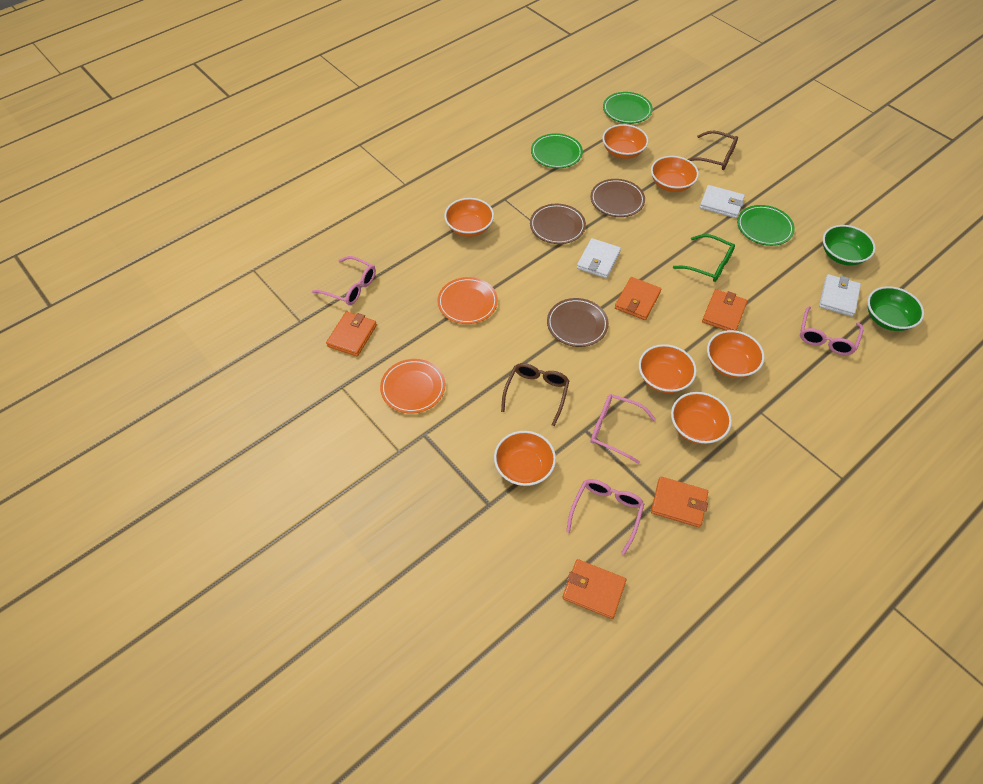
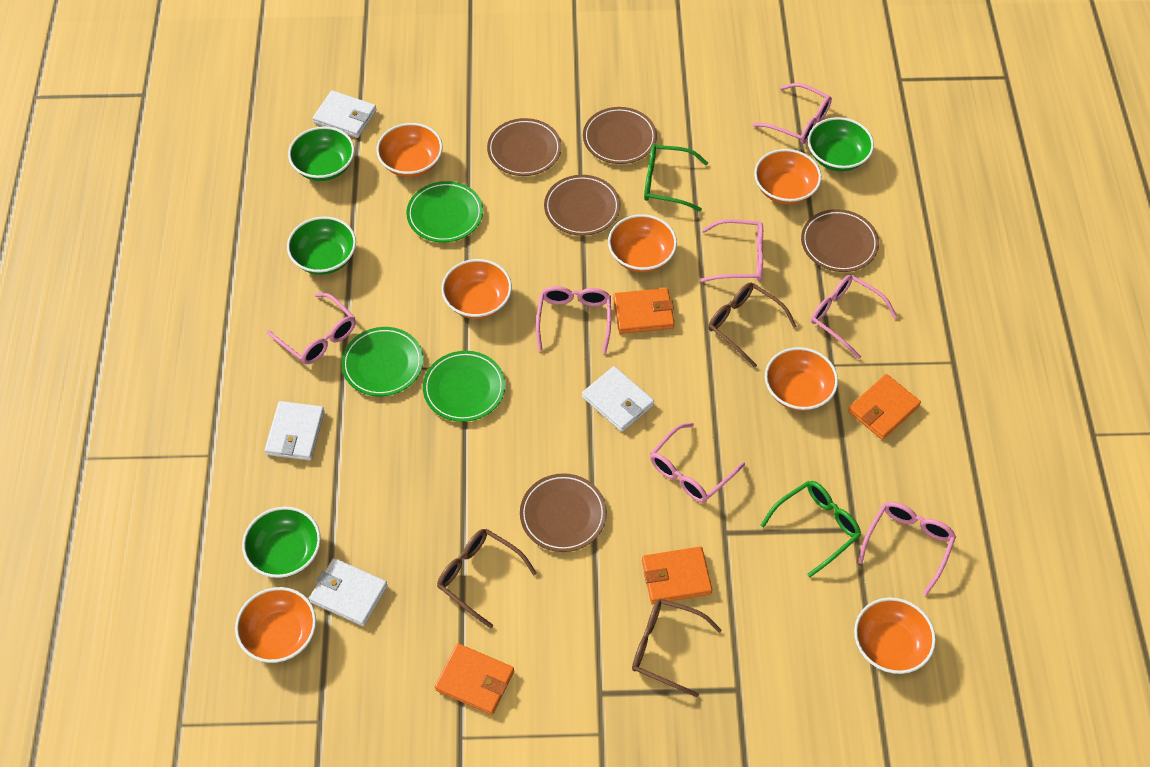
brown glasses: [501,363,569,426] [688,131,738,170] = 2 -> [437,529,537,628] [632,599,722,697] [708,282,796,368] = 3
brown plate: [530,204,586,244] [547,298,609,347] [590,179,645,217] = 3 -> [487,118,562,176] [520,473,607,552] [544,175,620,236] [583,107,657,164] [801,209,879,272] = 5
green bowl: [823,225,876,266] [867,286,924,331] = 2 -> [242,507,321,578] [287,217,356,275] [288,126,355,181] [808,117,874,171] = 4
green glasses: [673,234,735,282] = 1 -> [644,145,708,211] [761,481,861,577] = 2
orange plate: [380,359,445,414] [437,277,498,324] = 2 -> none = 0
orange wallet: [326,312,377,356] [562,559,626,619] [615,277,661,320] [651,476,708,527] [702,289,747,331] = 5 -> [435,643,514,715] [613,288,675,334] [642,547,712,604] [848,374,921,440] = 4
pink glasses: [312,256,376,305] [566,479,644,555] [590,394,656,464] [800,306,863,355] = 4 -> [267,293,356,365] [536,286,611,354] [650,423,745,503] [700,219,763,282] [752,83,832,144] [811,275,897,359] [858,502,956,595] = 7
white wallet: [577,238,621,278] [700,185,745,218] [819,274,861,317] = 3 -> [265,401,325,461] [309,558,388,626] [313,90,377,138] [582,366,654,432] = 4

